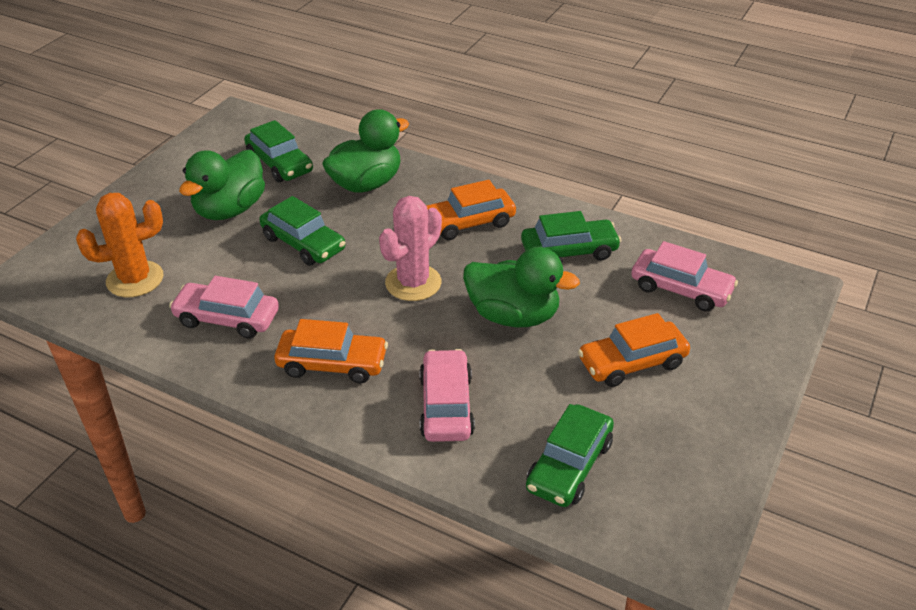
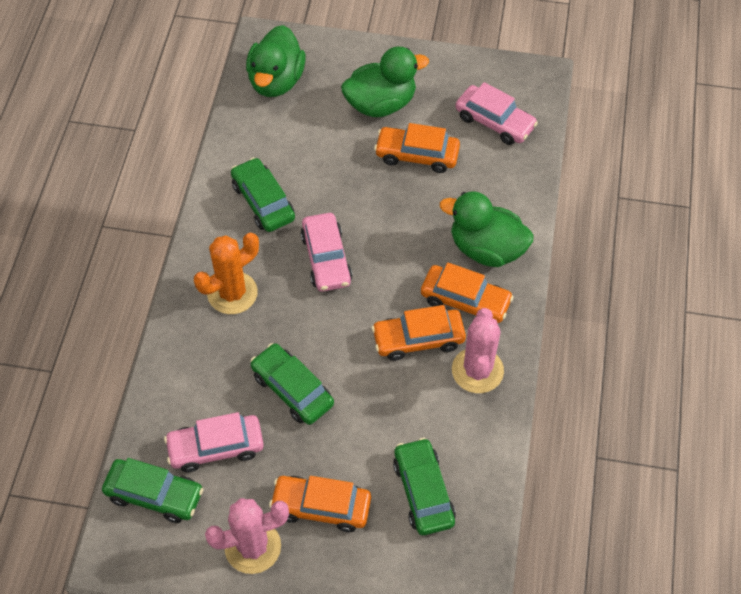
orange car: [274,319,388,383] [426,180,516,240] [578,313,690,387] = 3 -> [269,476,371,532] [372,305,466,361] [374,123,460,173] [421,262,514,323] = 4
pink cactus: [379,196,442,301] = 1 -> [205,498,289,574] [452,308,504,393] = 2

